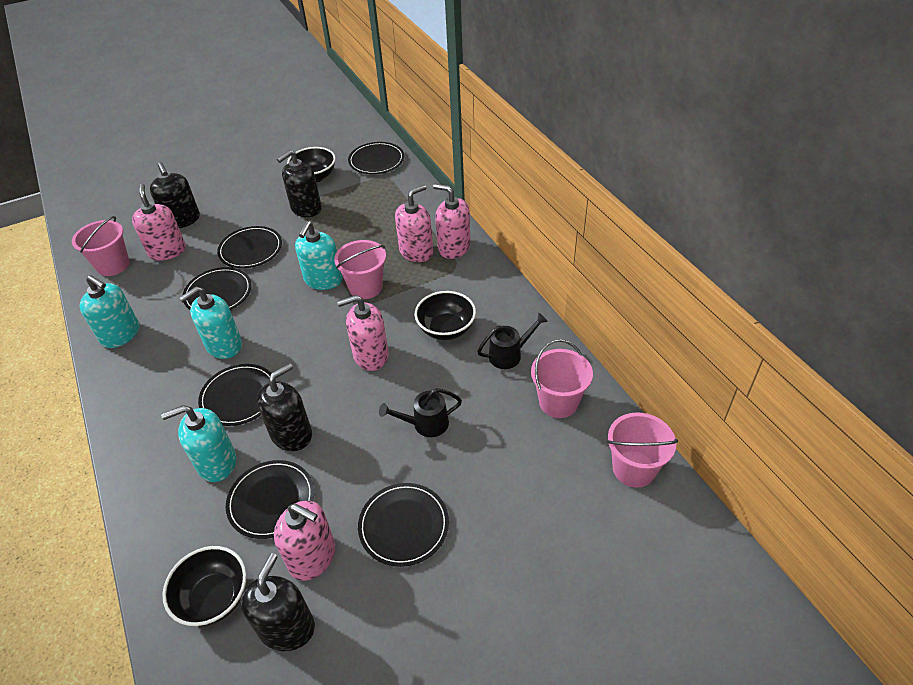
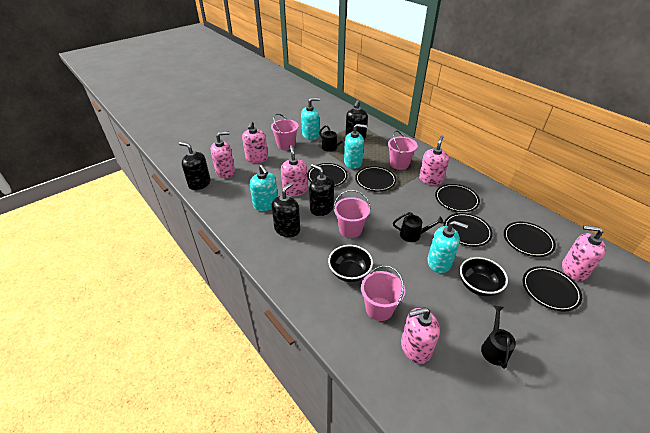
black bowl: [162,546,247,626] [287,147,336,182] [415,291,476,340] = 3 -> [328,245,373,282] [460,257,508,296] = 2
black watering can: [379,388,462,437] [477,313,548,369] = 2 -> [319,125,346,152] [393,212,444,242] [481,305,516,369] = 3
pink soap dispenser: [132,184,186,261] [274,501,335,581] [337,295,389,371] [395,185,433,262] [433,184,471,259] = 5 -> [211,131,235,178] [242,121,268,163] [281,145,308,196] [401,307,440,364] [419,136,449,185] [562,225,606,281] = 6

